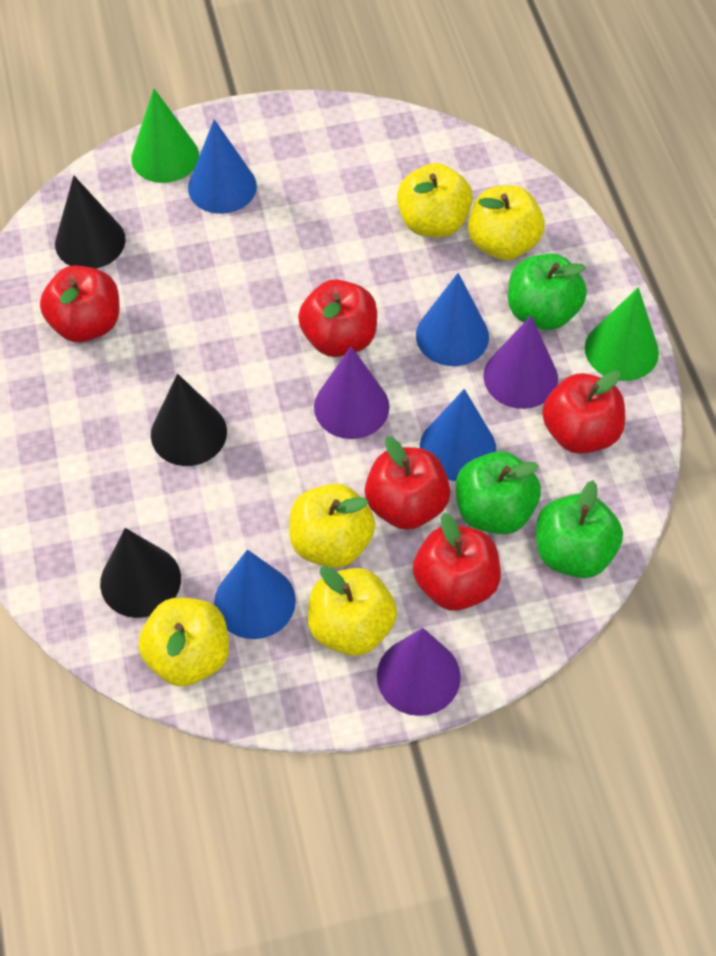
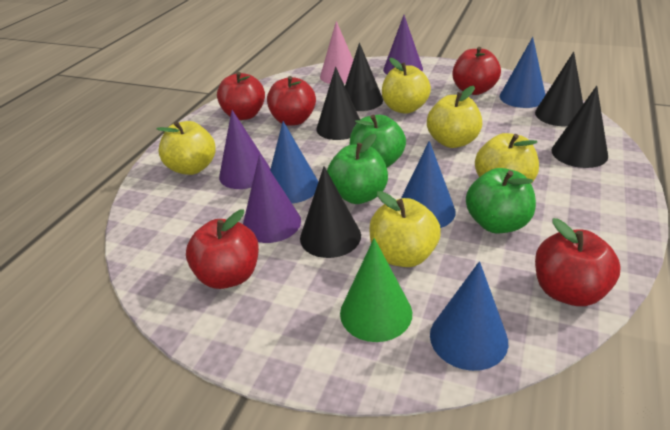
black cone: [55,175,126,269] [100,528,181,618] [151,374,227,466] = 3 -> [300,166,361,258] [317,67,360,140] [345,43,383,111] [535,51,583,127] [551,86,608,168] = 5
green cone: [131,89,199,183] [585,287,659,381] = 2 -> [340,238,412,342] = 1
pink cone: none = 0 -> [320,21,353,84] = 1

